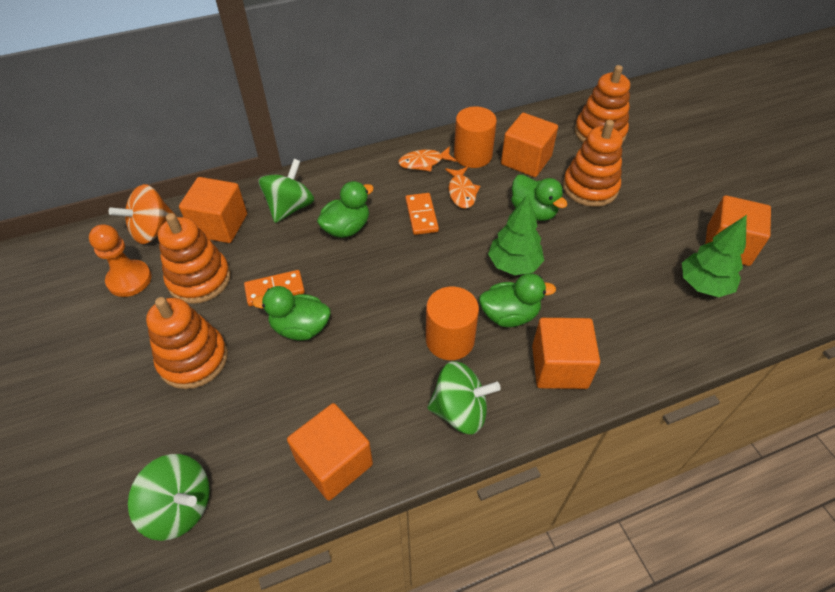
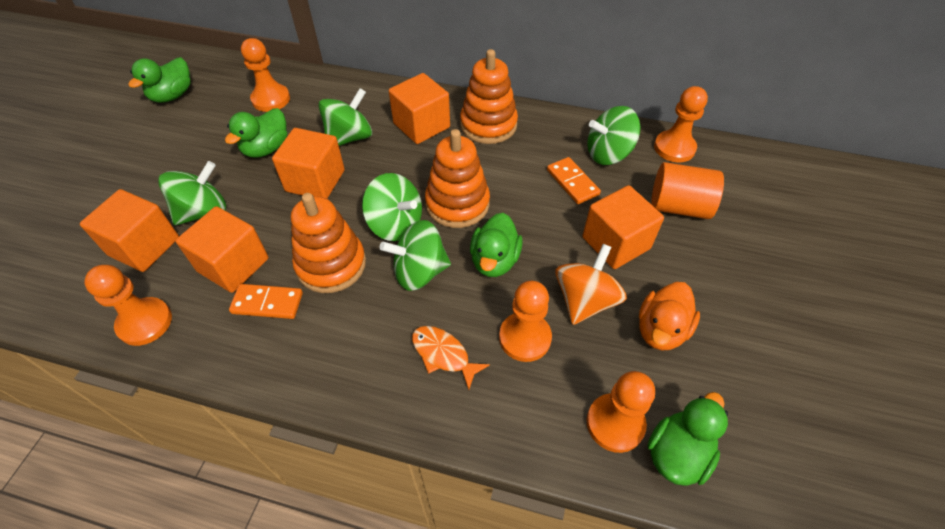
green spinning top: [128,454,210,541] [258,159,314,223] [427,361,501,434] = 3 -> [158,161,226,225] [318,88,372,146] [362,173,422,241] [380,220,451,291] [587,106,640,165] = 5
green tree: [488,194,544,275] [682,215,747,297] = 2 -> none = 0
orange cylinder: [426,286,479,360] [454,106,497,168] = 2 -> [651,162,724,219] = 1
orange duck: none = 0 -> [639,282,700,351] = 1
orange fish: [398,146,457,172] [445,167,480,209] = 2 -> [412,326,490,390] = 1
orange pawn: [89,224,152,297] = 1 -> [84,265,172,346] [241,38,290,112] [499,281,552,362] [586,371,655,453] [654,86,708,162] = 5
orange stacking toy: [146,297,228,389] [158,213,231,304] [563,120,623,207] [575,65,630,143] = 4 -> [291,193,366,293] [425,129,490,228] [460,49,518,144] = 3

